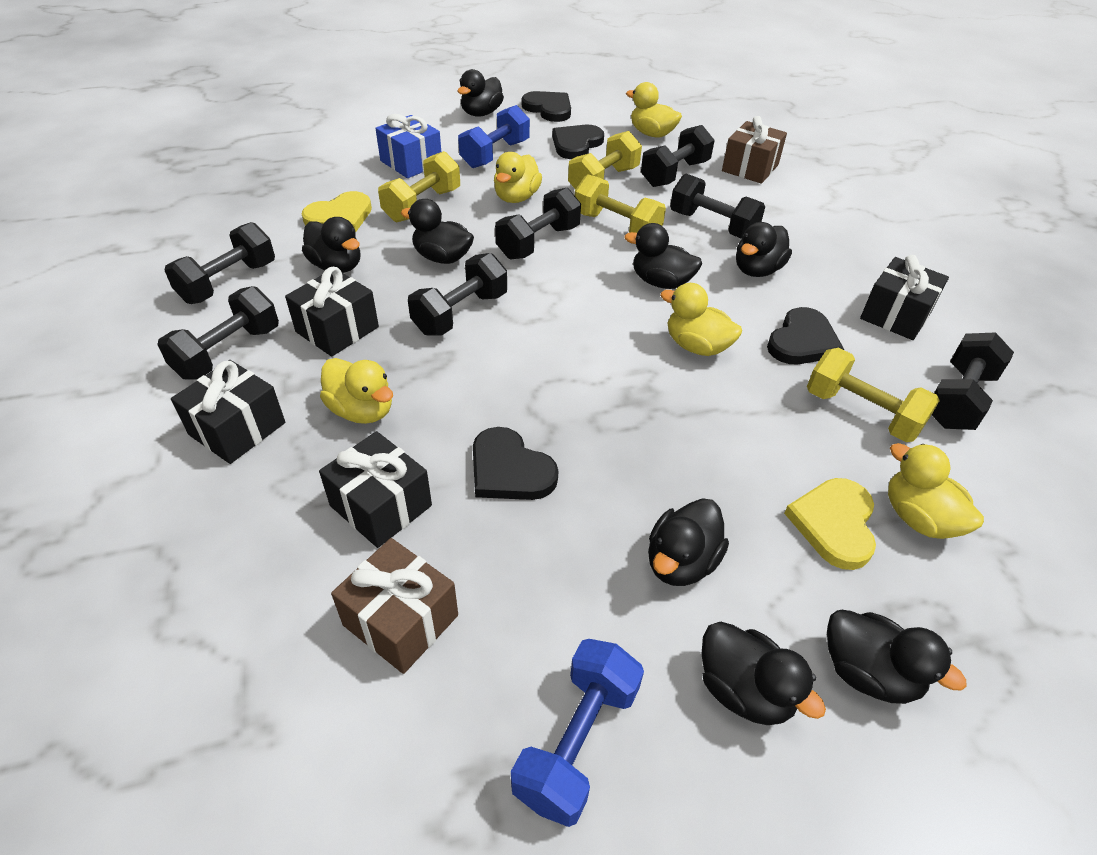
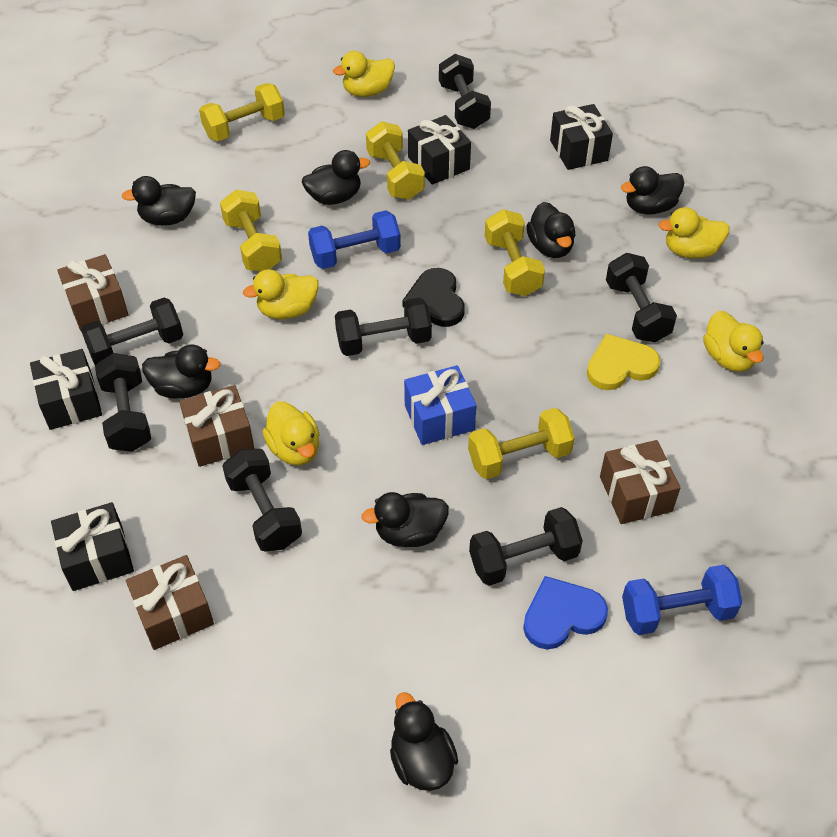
black duck: [302,217,360,273] [401,199,474,264] [458,69,504,117] [624,223,702,289] [648,498,729,586] [702,622,826,725] [736,222,792,277] [827,610,967,704] = 8 -> [122,176,196,226] [142,345,220,399] [302,150,370,205] [361,492,449,547] [390,692,458,791] [526,202,576,258] [621,166,684,215] = 7
black heart: [473,427,559,500] [521,91,571,122] [552,125,604,159] [767,307,844,364] = 4 -> [402,268,465,327] = 1
blue heart: none = 0 -> [523,576,608,650] = 1
brown gift: [331,538,458,674] [722,116,787,184] = 2 -> [57,254,129,331] [126,555,214,650] [179,385,254,467] [600,440,680,524] = 4
yellow dumbbell: [378,151,460,222] [568,131,642,190] [575,174,666,233] [807,348,940,442] = 4 -> [199,83,285,141] [220,190,282,271] [366,121,425,200] [468,408,575,479] [485,209,545,296] = 5
yellow heart: [302,191,372,232] [784,478,876,570] = 2 -> [587,334,660,390] = 1

